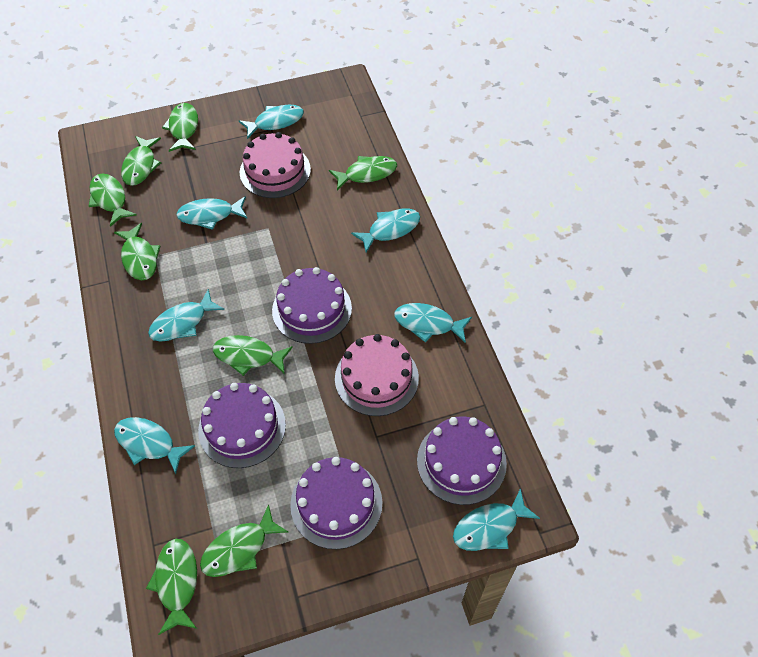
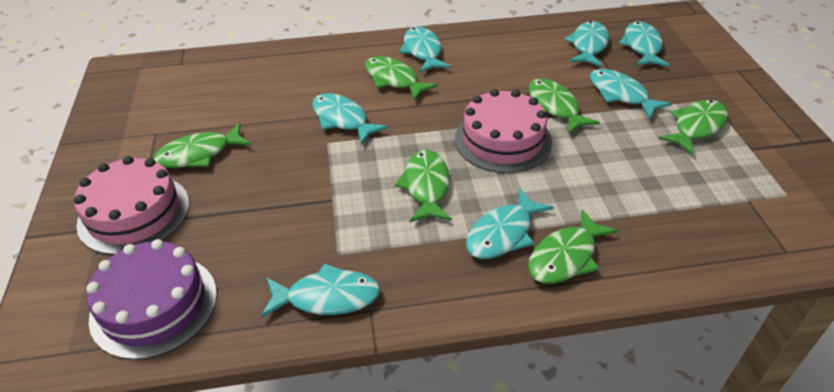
green fish: [88,174,137,227] [114,223,161,280] [121,136,161,186] [146,539,197,635] [162,103,198,152] [200,504,288,577] [213,335,293,376] [329,156,397,190] = 8 -> [153,123,252,168] [365,56,438,101] [395,150,452,222] [528,78,600,134] [528,209,618,284] [658,100,728,155] = 6
purple cake: [198,383,286,468] [272,267,352,344] [290,457,382,549] [417,416,507,505] = 4 -> [86,239,217,360] = 1

